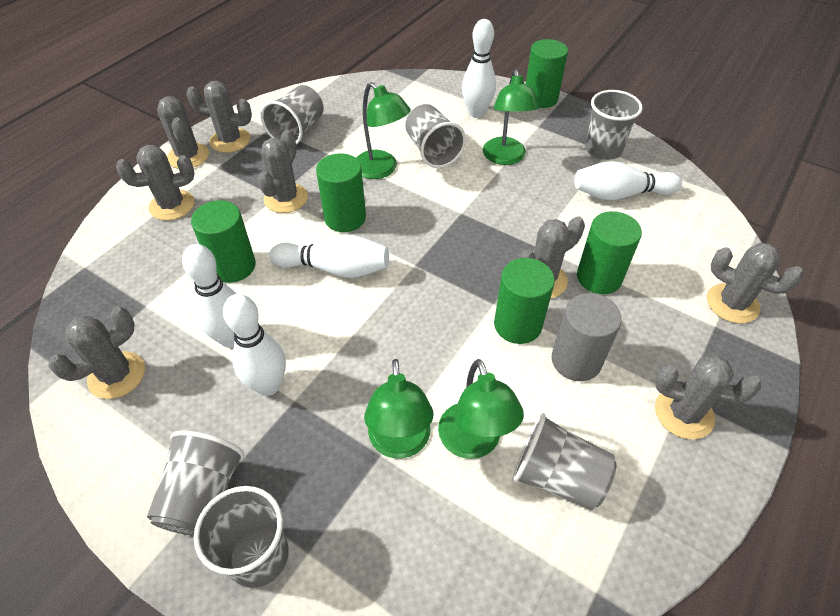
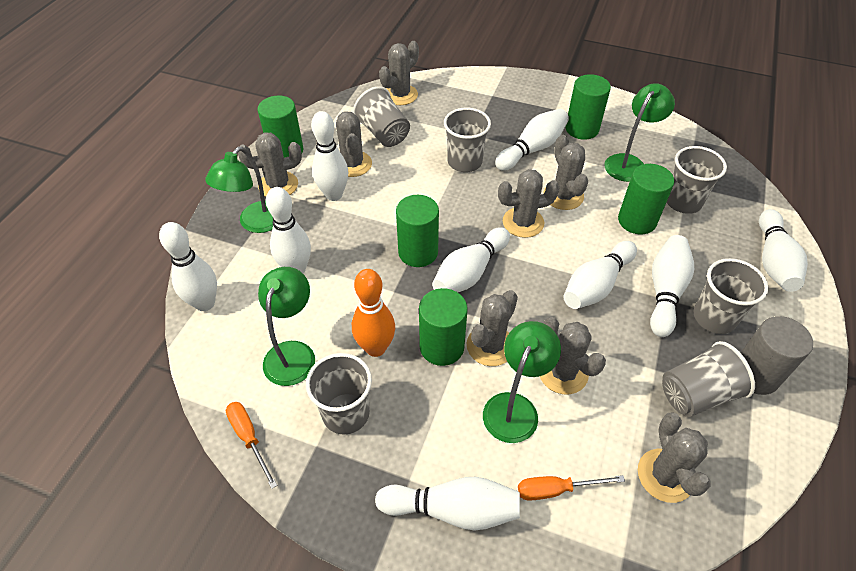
orange bowling pin: none = 0 -> [352,269,395,357] = 1
orange screwdriver: none = 0 -> [226,402,277,489] [518,475,625,501] = 2
white bowling pin: [182,244,236,348] [223,294,286,396] [269,235,389,278] [462,19,496,118] [574,161,682,200] = 5 -> [159,222,217,311] [266,187,311,273] [311,111,348,201] [375,477,520,531] [432,227,510,292] [495,109,569,171] [563,241,637,309] [650,235,694,337] [759,209,808,292] = 9

